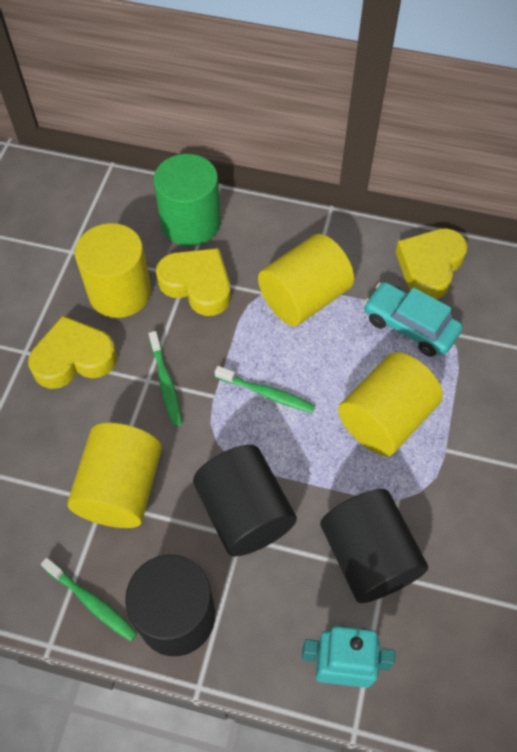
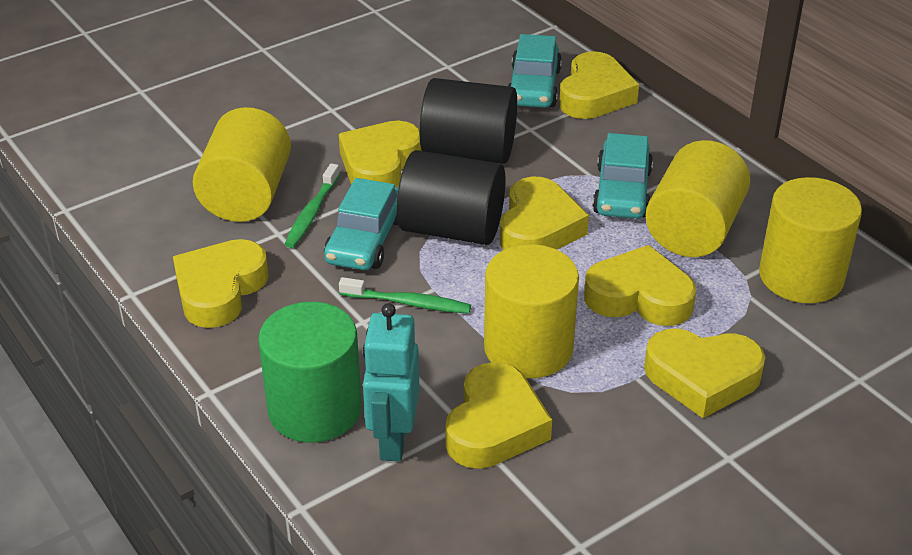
black cylinder: [125,555,215,656] [193,445,297,557] [320,489,428,603] = 3 -> [397,150,506,245] [420,78,517,164] = 2
green toothbrush: [41,558,137,642] [149,331,182,426] [215,366,315,413] = 3 -> [284,163,340,248] [339,277,471,314] = 2
turquoise car: [364,282,463,357] = 1 -> [324,178,399,270] [508,34,562,108] [593,133,653,219] = 3
yellow heart: [28,316,117,389] [156,248,231,316] [395,228,468,300] = 3 -> [173,239,269,328] [339,120,422,188] [445,362,552,469] [500,177,589,250] [559,51,639,119] [584,245,696,326] [644,328,766,418] = 7

